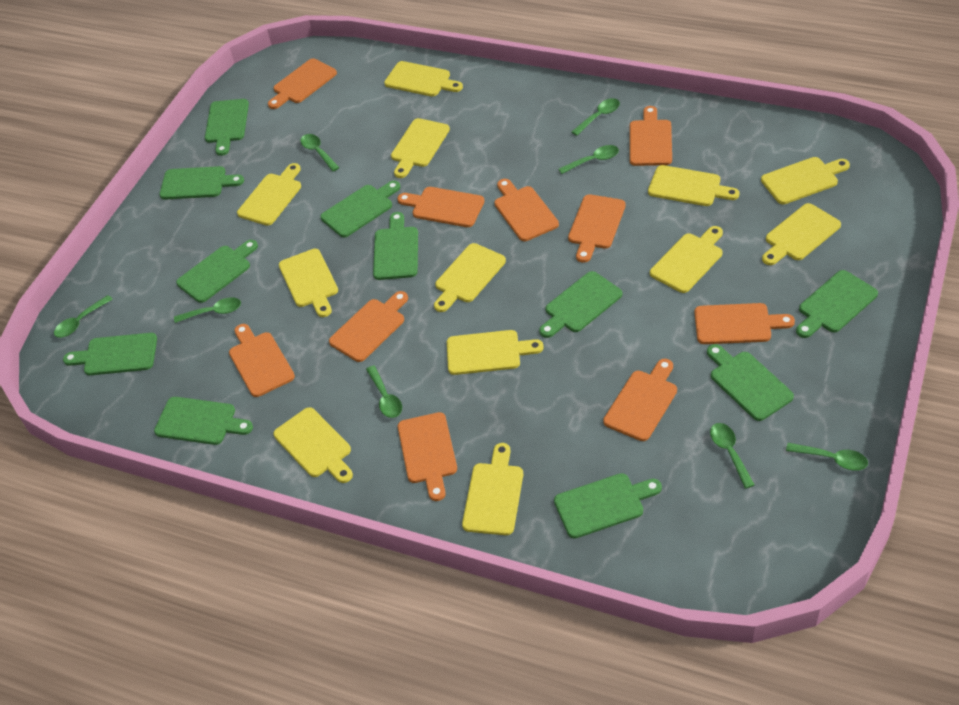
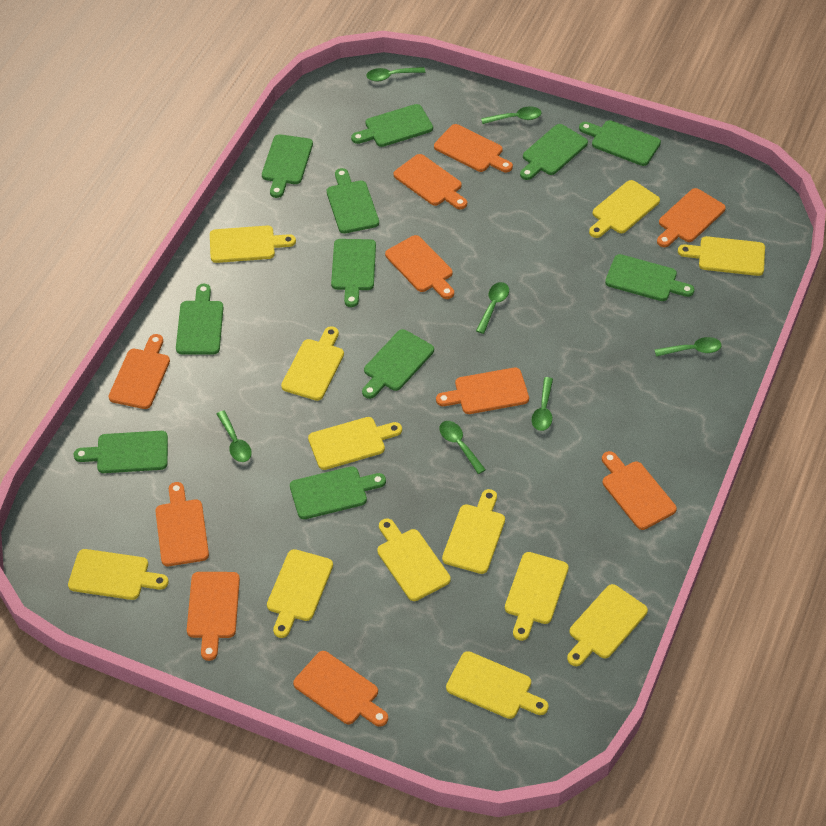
green spoon: [54,295,113,338] [174,297,241,323] [300,134,340,171] [366,366,402,418] [558,145,619,174] [571,98,620,136] [710,423,755,489] [786,443,868,471] = 8 -> [217,411,252,462] [366,67,425,81] [439,421,486,474] [476,282,509,334] [481,107,541,124] [532,377,553,431] [654,337,722,357] = 7

